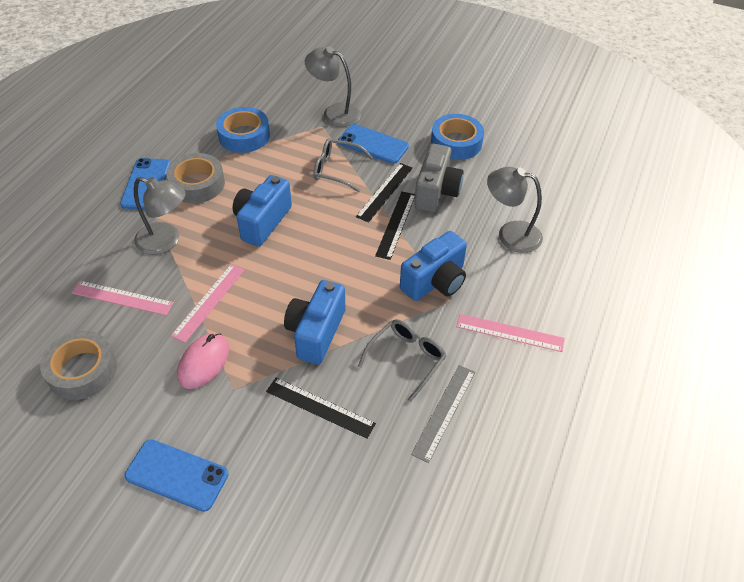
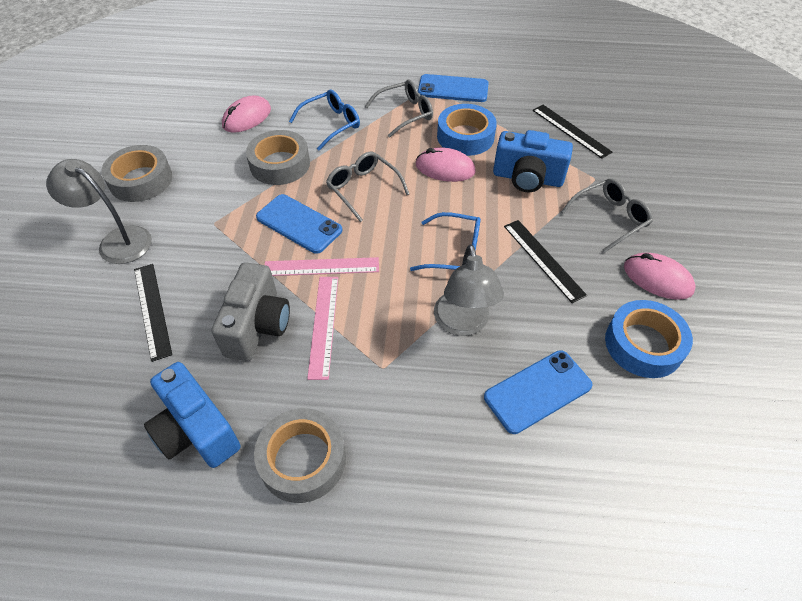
blue camera: [232,175,292,247] [284,280,345,364] [400,231,467,301] = 3 -> [144,362,241,468] [493,130,573,192] = 2
blue glasses: none = 0 -> [289,89,360,151] [410,212,481,271] = 2
grey glasses: [313,138,373,192] [358,319,446,402] = 2 -> [326,152,409,222] [365,80,433,138] [561,179,653,253] = 3
grey lamp: [134,177,186,255] [305,46,361,127] [487,167,543,253] = 3 -> [46,159,152,264] [434,244,504,336] = 2
grey ruler: [411,365,475,463] = 1 -> none = 0
grey tape: [40,331,117,400] [166,153,225,203] = 2 -> [101,145,172,202] [246,130,310,185] [254,408,346,503] = 3
pink mouse: [177,333,229,389] = 1 -> [222,95,271,133] [416,147,476,182] [624,253,696,300] = 3
pink ruler: [72,281,174,315] [171,264,245,343] [456,314,565,352] = 3 -> [265,257,379,276] [307,277,338,380] = 2

